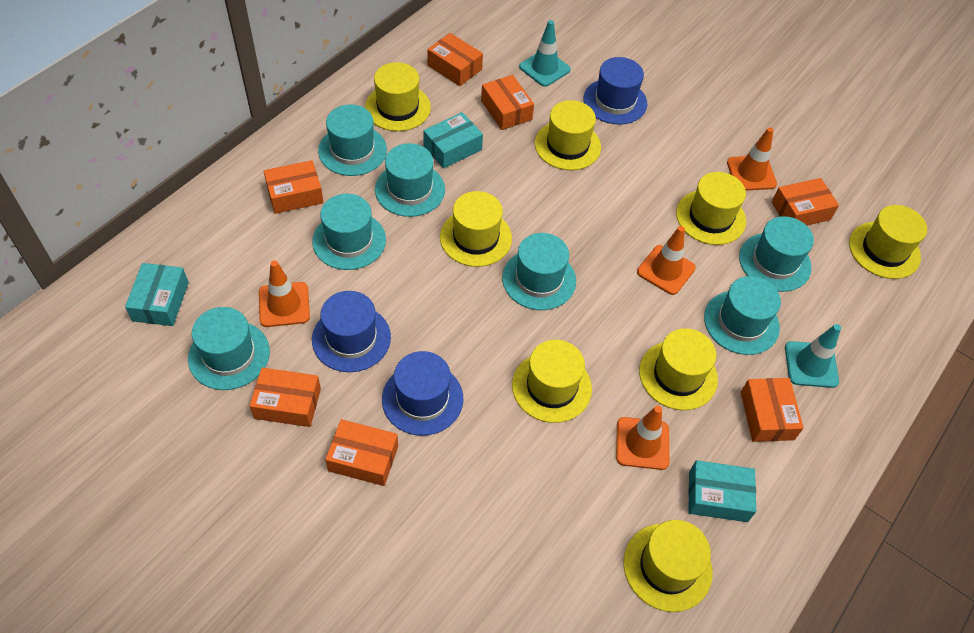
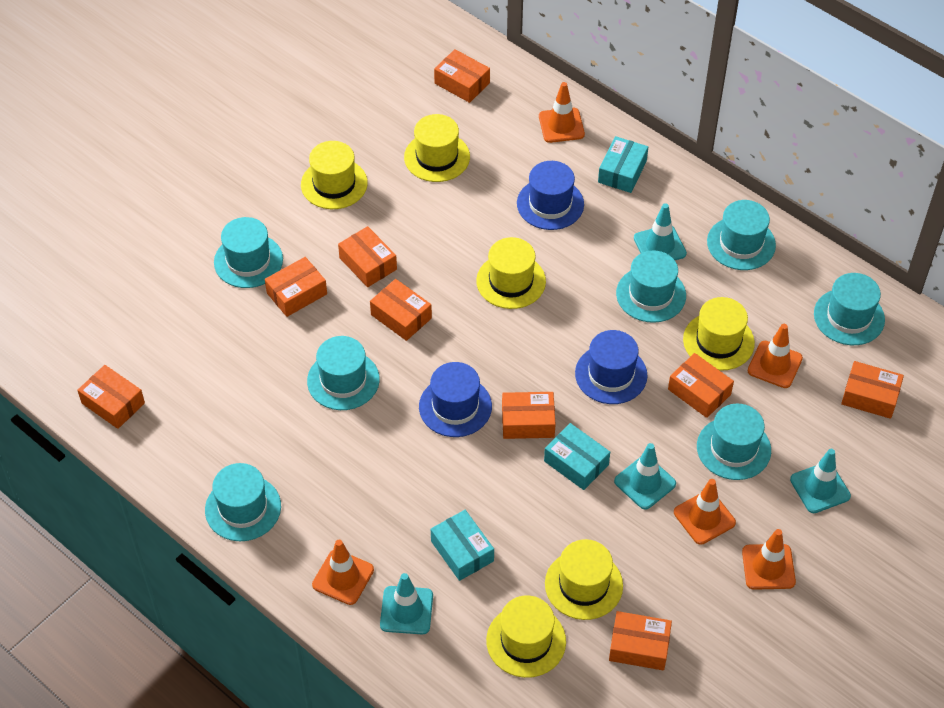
orange box: [250,367,321,427] [264,160,324,214] [325,419,398,486] [427,33,483,86] [481,75,534,130] [740,378,804,442] [772,178,839,225] = 7 -> [77,365,145,429] [265,257,327,317] [338,226,397,287] [370,279,432,341] [434,49,490,103] [502,392,555,439] [609,611,672,670] [668,353,734,418] [841,361,904,419] = 9
orange traffic cone: [259,260,310,327] [616,406,669,470] [637,226,696,295] [727,127,777,191] = 4 -> [312,540,374,605] [539,82,585,143] [674,479,736,545] [742,529,796,590] [748,324,803,388] = 5
turquoise traffic cone: [519,20,571,87] [785,324,841,388] = 2 -> [380,573,433,634] [614,443,676,510] [634,203,687,260] [790,449,851,513] = 4
yellow hat: [365,62,431,131] [440,191,512,267] [512,340,592,423] [535,100,601,170] [623,520,713,612] [639,328,718,410] [676,172,746,245] [849,205,927,279] = 8 -> [301,141,368,209] [404,114,470,182] [476,237,546,309] [486,595,566,678] [545,539,623,620] [683,297,755,371] = 6

